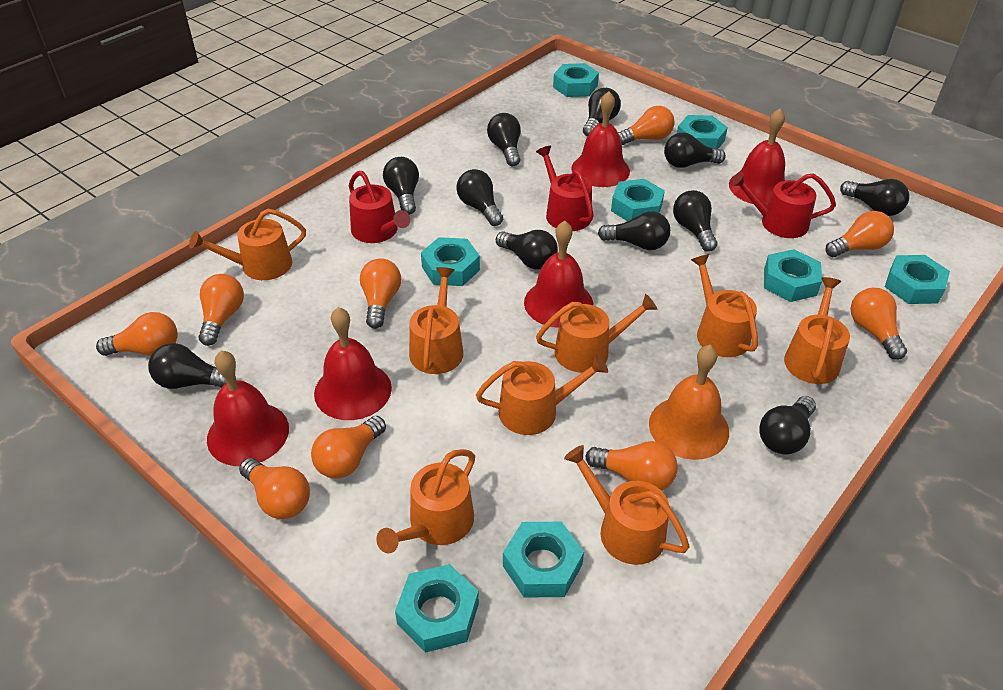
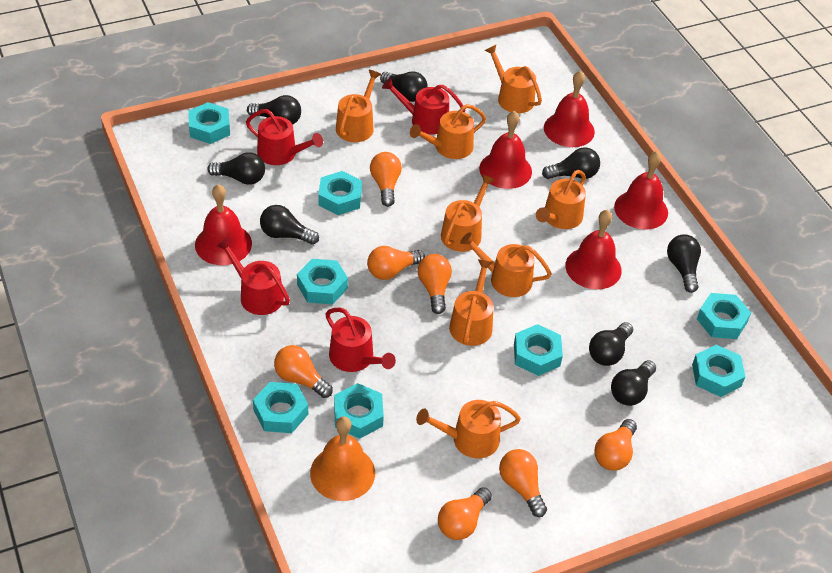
black light bulb: [148,343,236,389] [383,157,419,215] [456,169,503,226] [487,113,521,166] [496,230,558,270] [583,88,621,137] [598,211,670,250] [664,132,726,168] [673,190,717,251] [759,396,816,454] [840,179,909,216] = 11 -> [207,152,265,185] [247,95,301,125] [260,205,319,245] [380,72,428,102] [542,147,600,179] [589,322,633,366] [611,360,656,406] [667,234,701,293] = 8
orange light bulb: [96,312,178,356] [198,274,244,346] [239,458,310,519] [311,416,386,479] [360,258,401,329] [585,441,678,491] [618,106,675,145] [825,211,894,257] [850,288,907,360] = 9 -> [274,345,333,398] [367,246,425,280] [370,152,402,207] [418,254,452,314] [438,487,492,540] [499,449,547,517] [594,419,637,470] = 7
red watering can: [349,171,410,243] [536,146,594,231] [730,172,836,238] = 3 -> [217,238,290,315] [246,109,323,165] [325,308,396,372] [382,78,465,135] = 4

